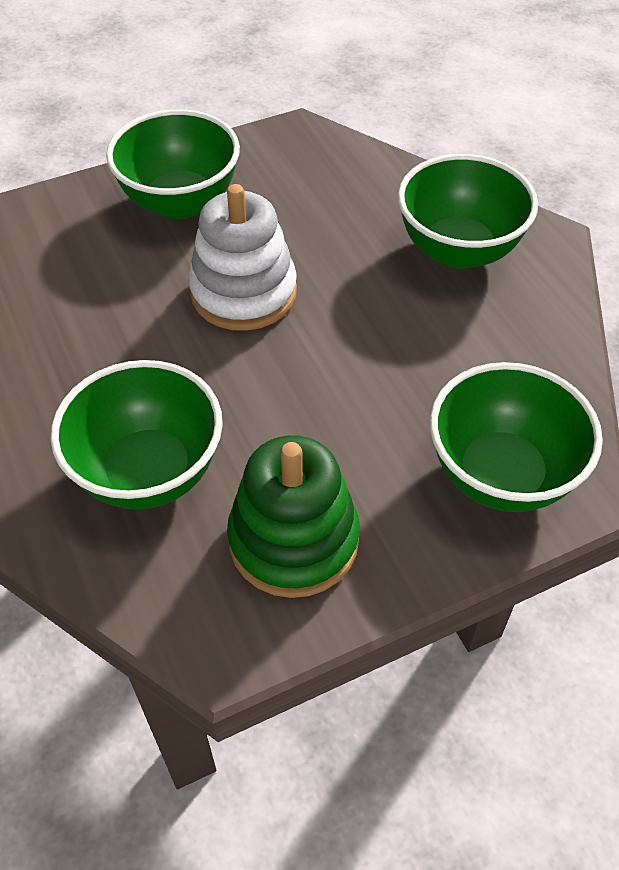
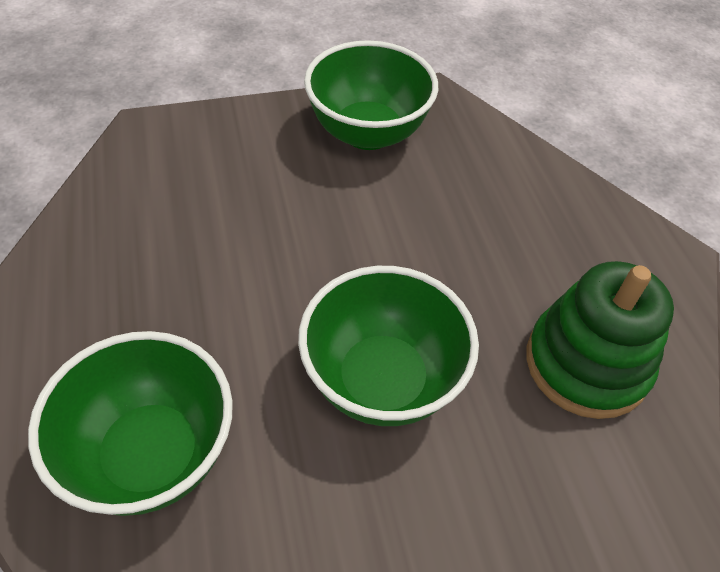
green bowl: [51,360,223,510] [106,109,240,219] [398,154,538,269] [430,362,603,512] = 4 -> [28,331,233,516] [298,266,479,426] [304,40,438,150] = 3
white stacking toy: [188,184,297,331] = 1 -> none = 0

